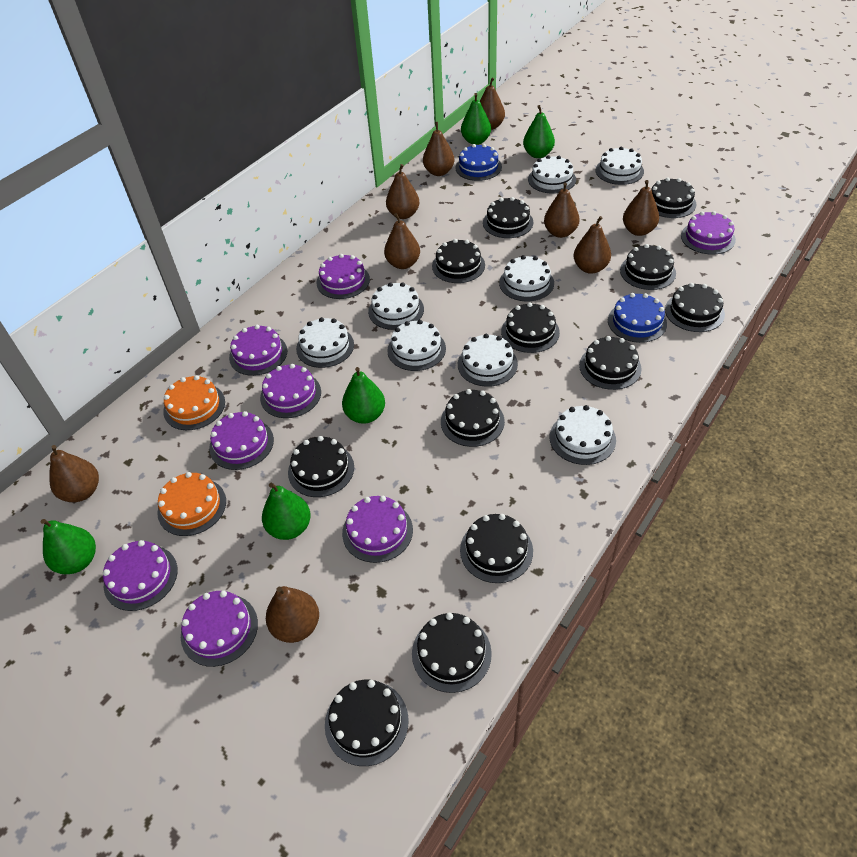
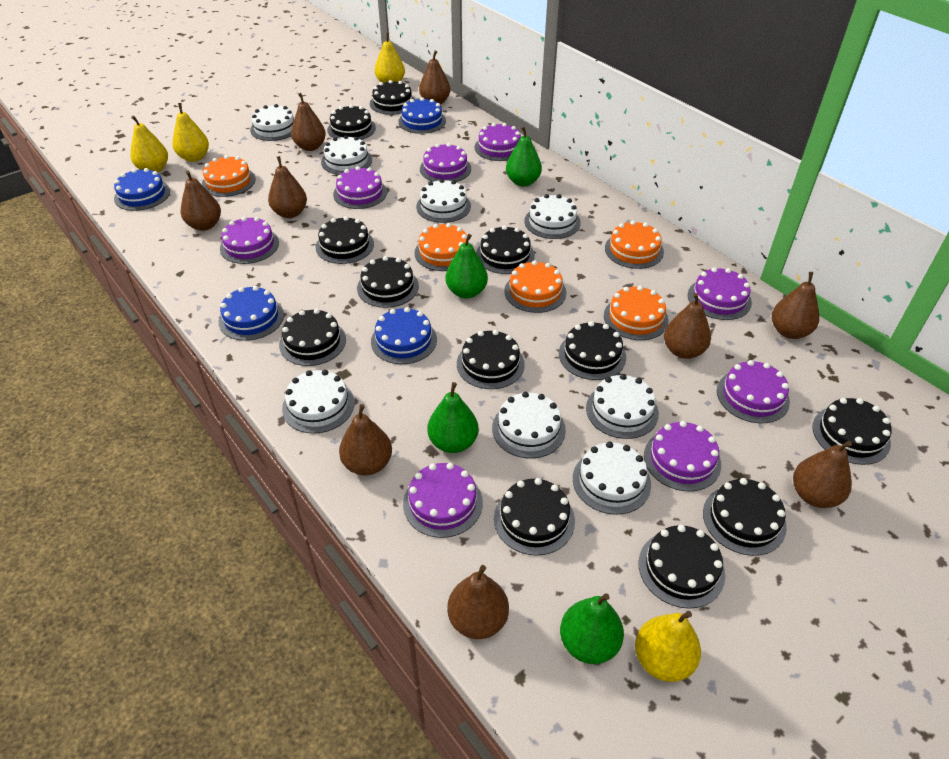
blue cake: [455,144,502,181] [608,293,667,343] = 2 -> [114,168,170,211] [219,286,284,341] [371,307,437,364] [398,97,446,134] = 4
green pear: [41,519,96,574] [262,483,311,540] [342,367,385,424] [461,93,491,145] [523,105,555,158] = 5 -> [427,382,479,453] [445,234,488,298] [506,127,542,187] [560,593,624,664] = 4
orange cake: [157,472,226,536] [163,375,225,430] = 2 -> [202,155,256,197] [415,223,469,271] [504,260,566,313] [604,286,669,340] [605,221,664,269] = 5
yellow pear: none = 0 -> [131,116,168,173] [172,103,209,162] [375,32,405,83] [635,611,701,682] = 4

